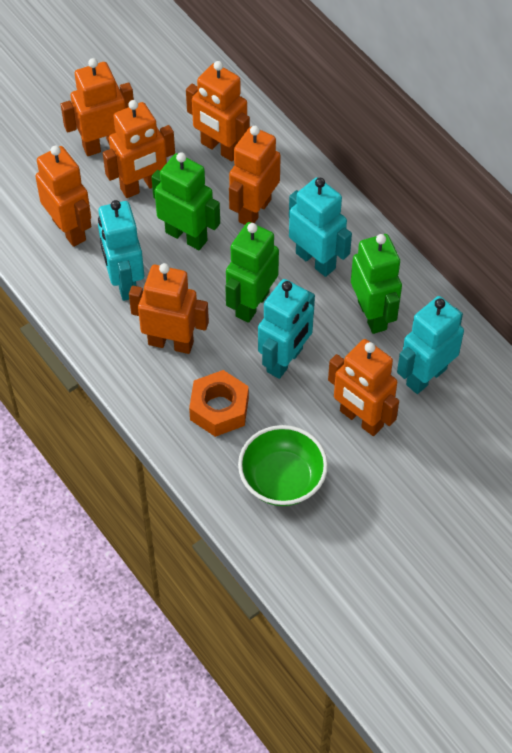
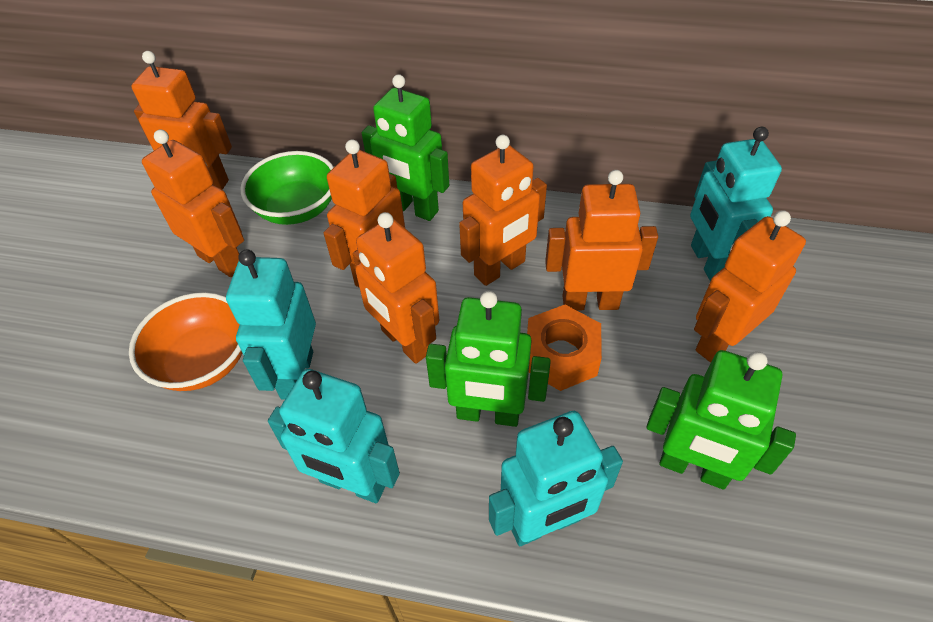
orange bowl: none = 0 -> [129,292,242,391] = 1

